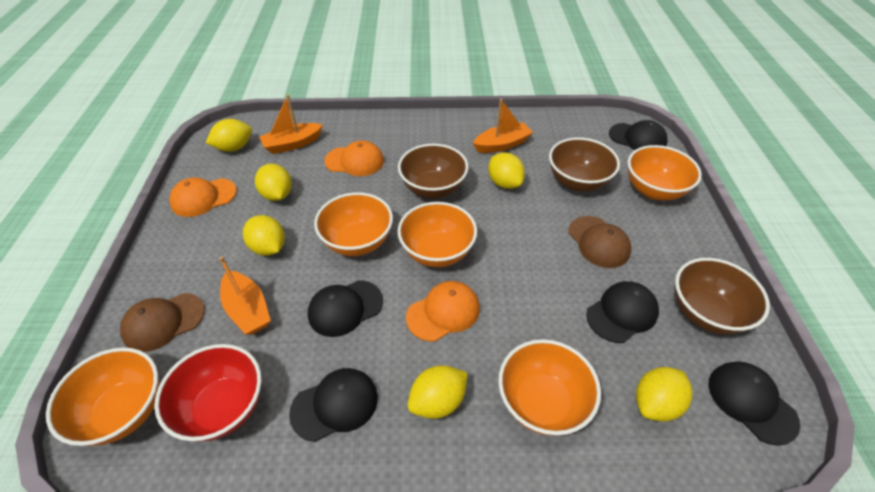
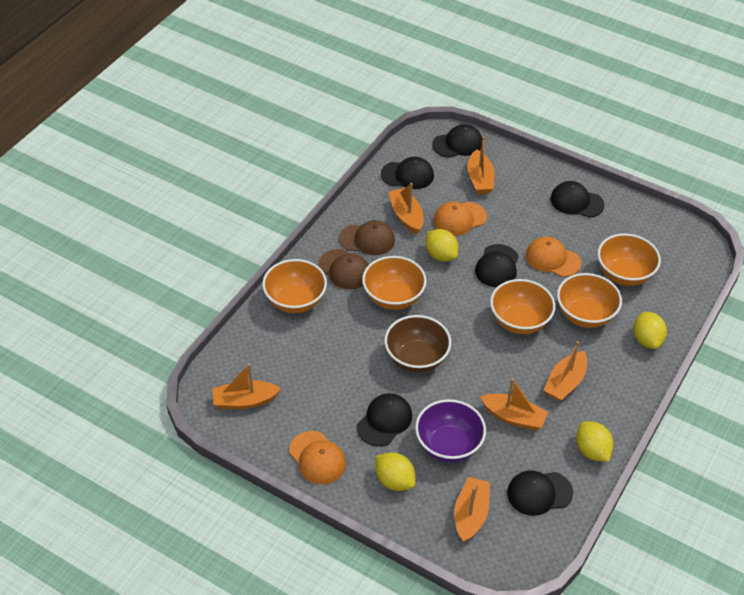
black cap: [289,368,378,442] [308,280,383,337] [586,281,659,343] [609,120,668,150] [709,361,800,445] = 5 -> [357,393,412,446] [381,157,434,189] [432,124,482,158] [475,244,519,287] [507,470,573,516] [550,181,605,218] = 6
brown bowl: [398,144,468,199] [549,137,620,192] [675,258,770,334] = 3 -> [384,315,451,373] = 1
orange boat: [219,256,271,335] [259,94,323,154] [473,99,533,153] = 3 -> [212,363,281,409] [388,183,423,234] [454,477,490,542] [468,136,494,194] [480,378,548,431] [544,341,587,402] = 6
purple bowl: none = 0 -> [415,399,486,463] = 1
red bowl: [154,344,261,441] = 1 -> none = 0
yellow lemon: [206,119,252,152] [243,215,285,256] [255,164,292,201] [408,365,468,419] [488,152,525,189] [636,367,693,422] = 6 -> [375,452,416,491] [425,229,459,262] [576,421,614,462] [633,311,667,349] = 4

